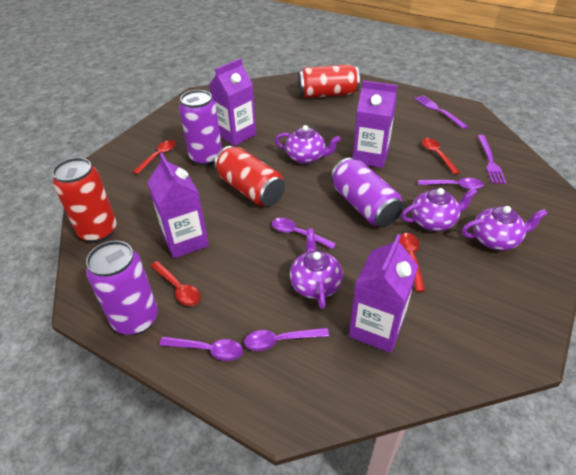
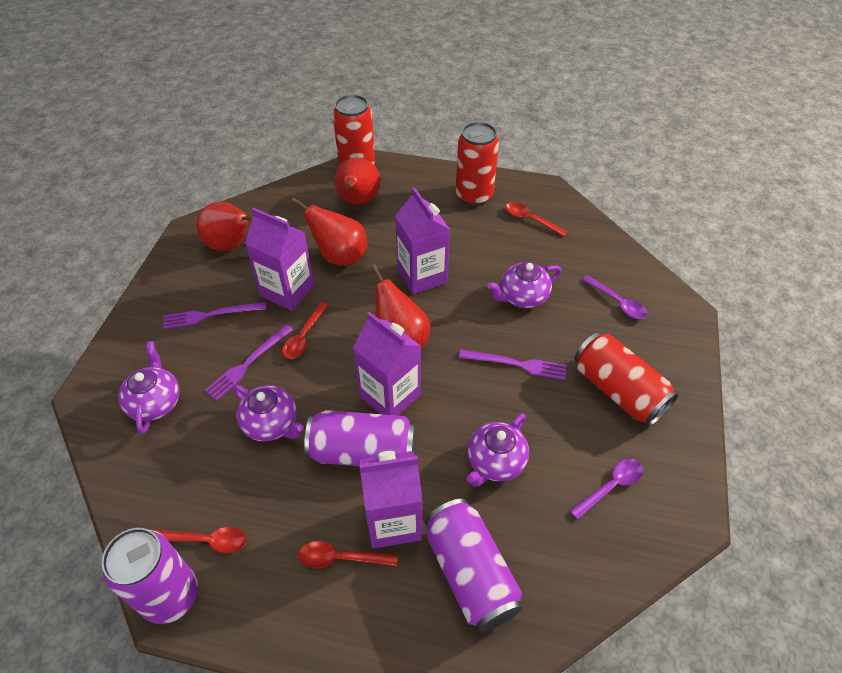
purple fork: [414,95,469,129] [478,135,506,184] = 2 -> [163,302,266,329] [204,324,293,401] [459,349,567,380] = 3
purple spoon: [159,337,243,361] [244,328,329,351] [272,218,336,249] [418,178,484,190] = 4 -> [569,459,643,520] [582,275,647,319] = 2
red pear: none = 0 -> [197,202,253,251] [291,198,367,266] [334,157,381,205] [370,264,430,349] = 4

